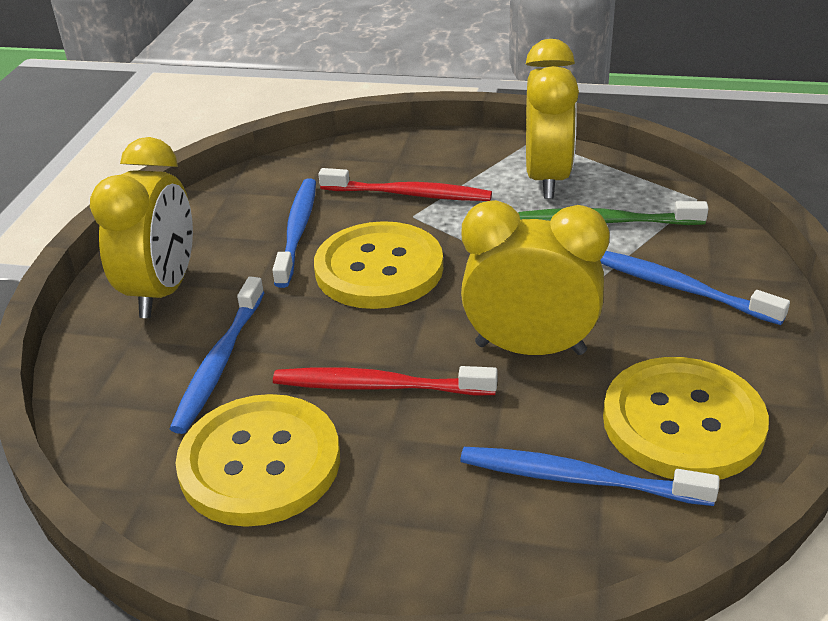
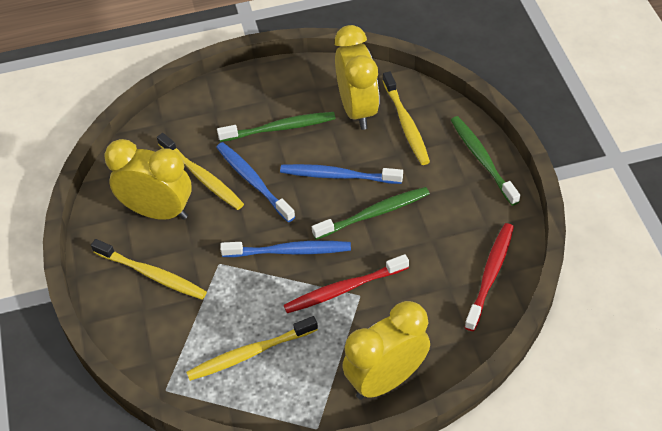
blue toothbrush: [169,277,265,434] [272,178,316,288] [460,447,719,506] [600,251,790,325] = 4 -> [216,142,295,222] [220,241,351,257] [280,164,403,184] = 3
green toothbrush: [518,201,709,225] = 1 -> [217,112,336,142] [312,187,430,240] [451,116,520,206] = 3
yellow button: [175,394,340,527] [314,221,443,309] [603,357,769,480] = 3 -> none = 0
yellow toothbrush: none = 0 -> [91,239,207,300] [157,133,244,210] [186,316,318,381] [383,71,430,165] = 4

